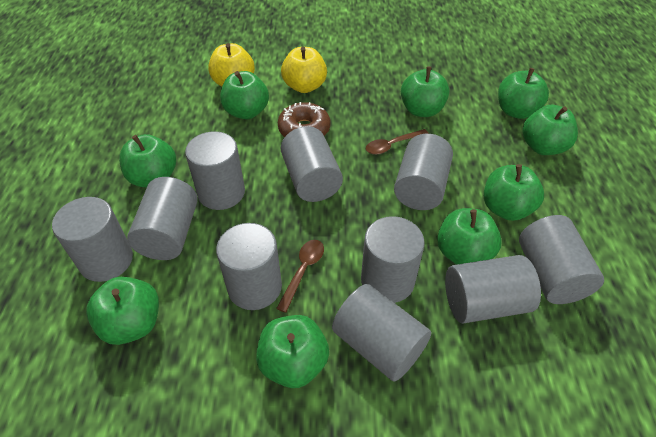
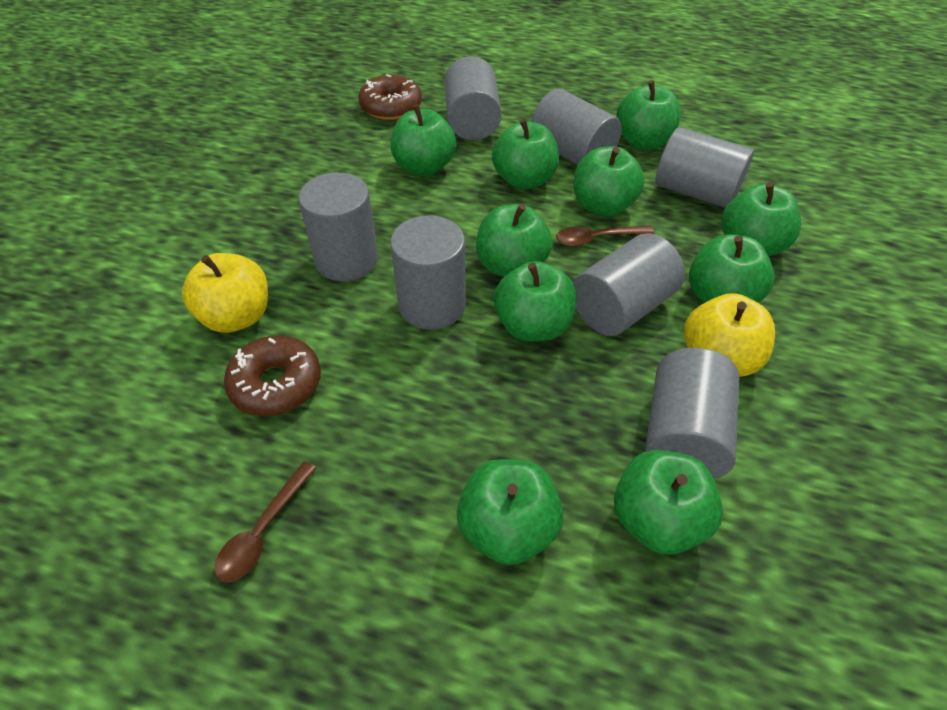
brown donut: [278,102,331,137] = 1 -> [224,335,321,416] [359,74,422,120] = 2
green apple: [86,277,159,345] [119,134,176,187] [220,71,269,119] [256,315,329,388] [401,66,450,117] [437,208,502,265] [484,164,544,221] [498,68,549,119] [522,105,578,155] = 9 -> [391,104,456,176] [457,459,563,565] [476,204,553,277] [492,118,559,190] [494,261,577,342] [574,146,645,217] [614,450,723,554] [616,80,681,150] [689,234,775,303] [721,182,801,256] = 10
grey cylinder: [52,197,133,282] [127,177,198,260] [185,131,245,210] [216,223,282,310] [281,126,343,202] [332,284,431,382] [361,216,425,303] [394,134,453,210] [445,255,541,324] [519,215,604,304] = 10 -> [299,173,379,281] [390,215,466,330] [445,56,501,140] [531,89,622,165] [573,233,685,336] [645,348,740,479] [655,127,754,208] = 7

